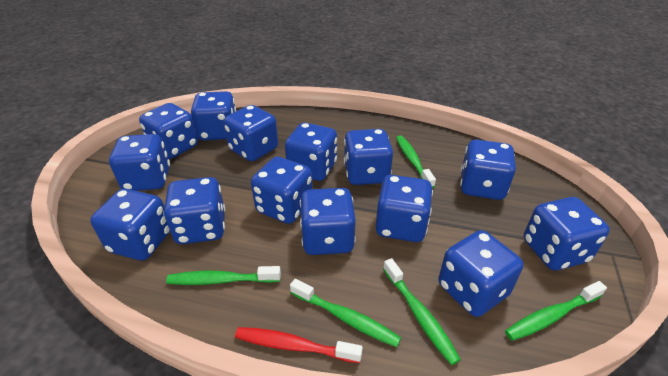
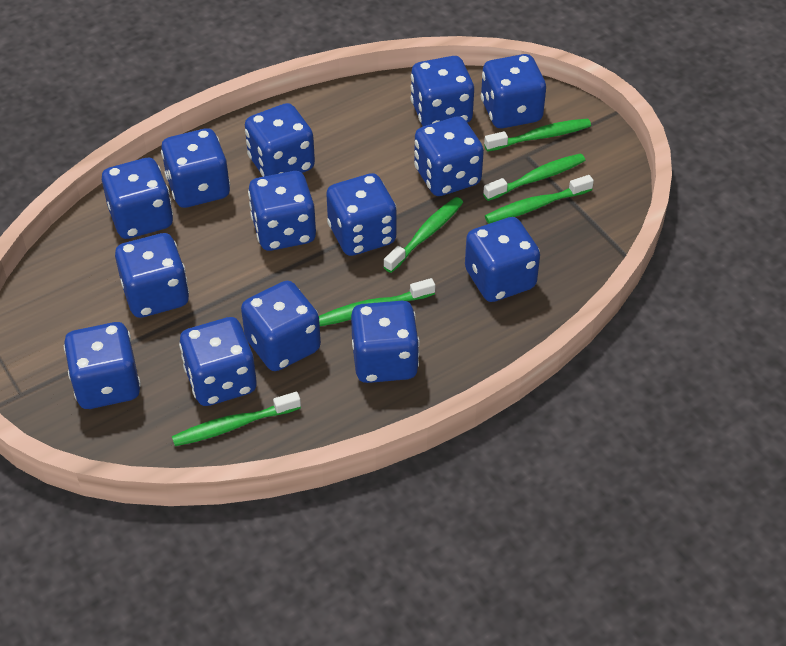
green toothbrush: [166,266,281,285] [290,279,401,347] [383,258,461,365] [396,135,436,188] [505,281,607,341] = 5 -> [172,392,301,446] [319,278,435,326] [384,197,463,273] [483,153,585,201] [484,119,591,152] [485,175,594,224] = 6
red toothbrush: [235,327,363,363] = 1 -> none = 0

